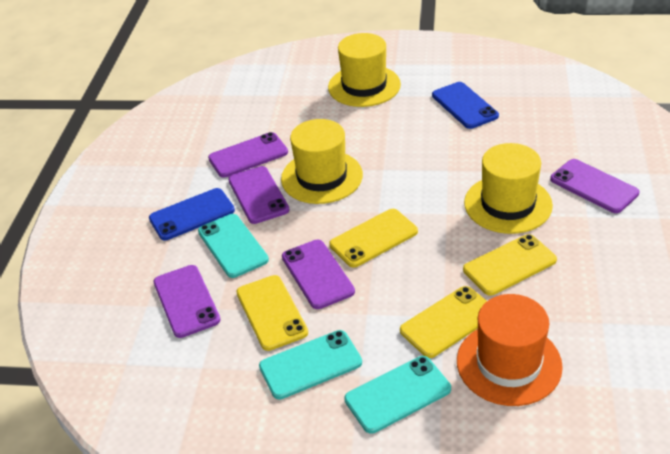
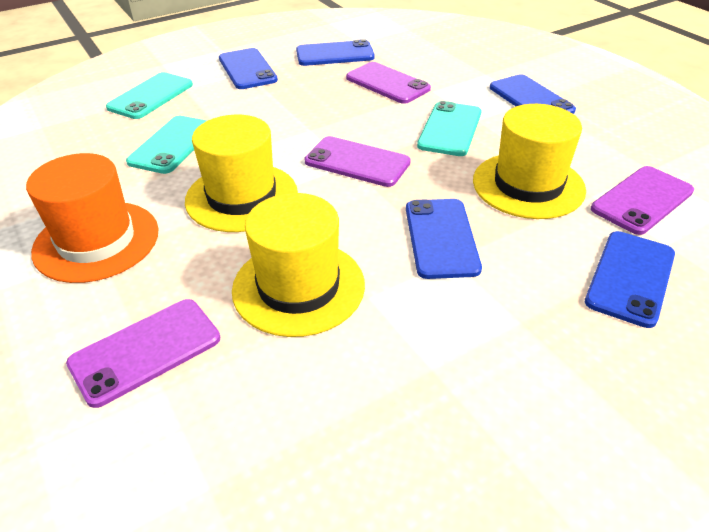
blue phone: [149,188,235,240] [432,82,499,129] = 2 -> [219,48,278,89] [296,39,375,66] [406,199,482,279] [490,74,576,114] [585,231,675,328] = 5
purple phone: [154,265,220,338] [208,132,288,178] [228,166,289,224] [282,240,355,309] [550,159,639,213] = 5 -> [66,299,220,408] [304,136,411,187] [346,62,431,104] [591,166,694,235] = 4
yellow phone: [236,275,308,351] [329,209,418,268] [400,286,487,358] [463,234,557,295] = 4 -> none = 0

